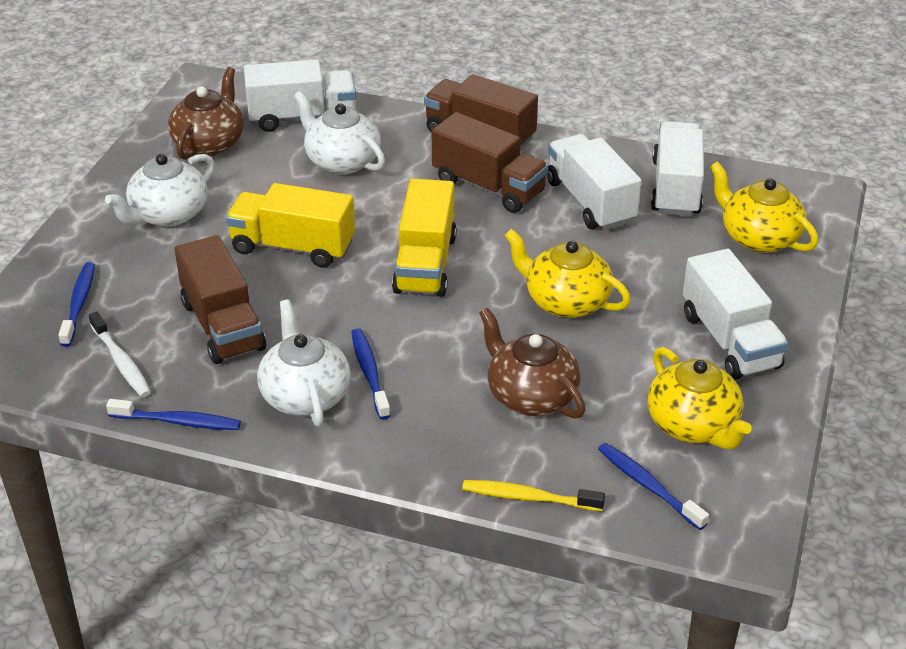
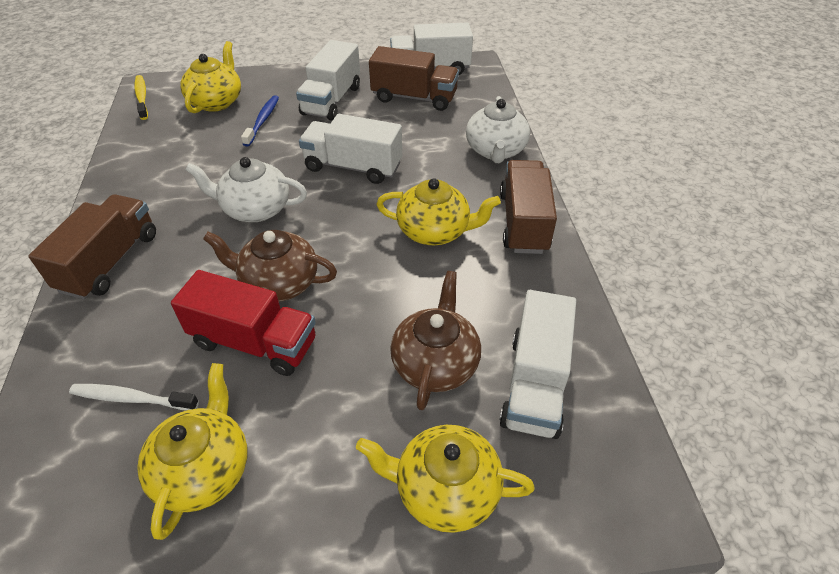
blue toothbrush: [58,262,95,347] [106,399,241,430] [351,328,391,419] [598,443,709,530] = 4 -> [241,95,279,146] = 1
red truck: none = 0 -> [171,270,316,376] = 1
white teapot: [105,154,215,227] [257,300,351,427] [294,91,385,174] = 3 -> [185,157,307,222] [466,96,530,163] = 2
yellow teapot: [505,229,631,318] [648,347,752,450] [710,162,818,253] = 3 -> [137,363,247,540] [180,41,241,113] [356,425,535,533] [376,178,501,245] = 4
yellow truck: [226,183,355,268] [392,179,457,297] = 2 -> none = 0

